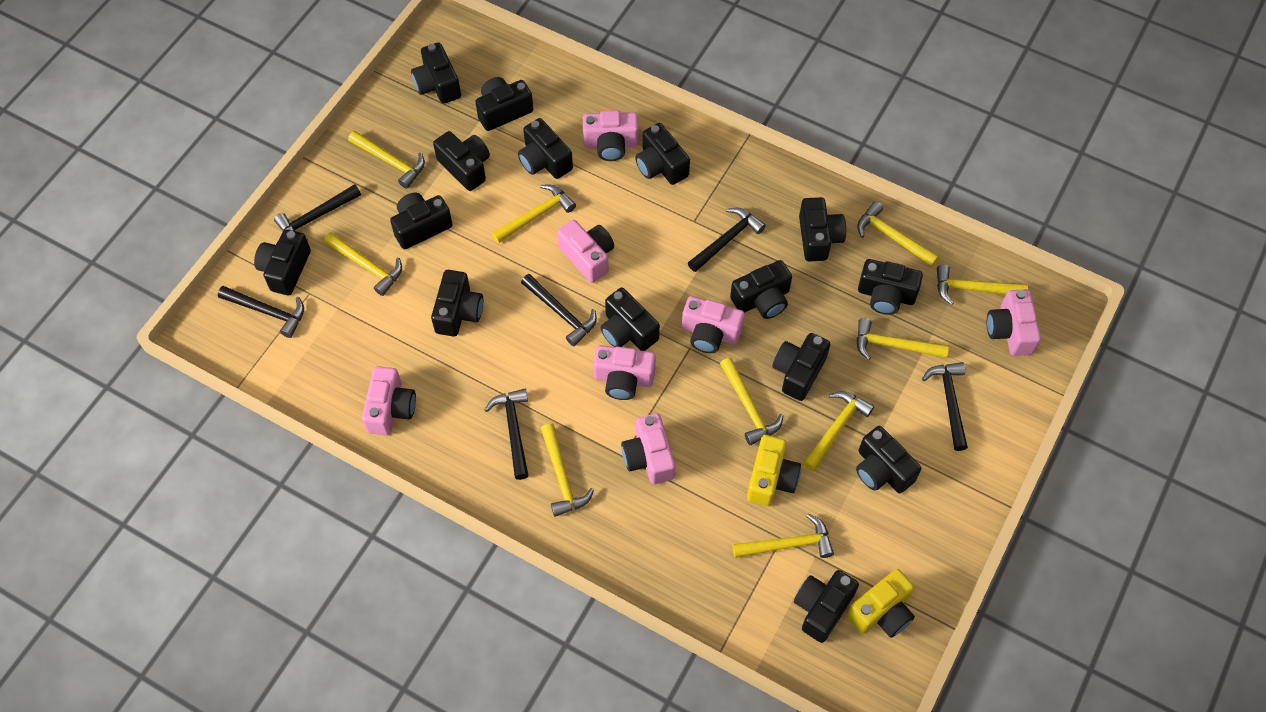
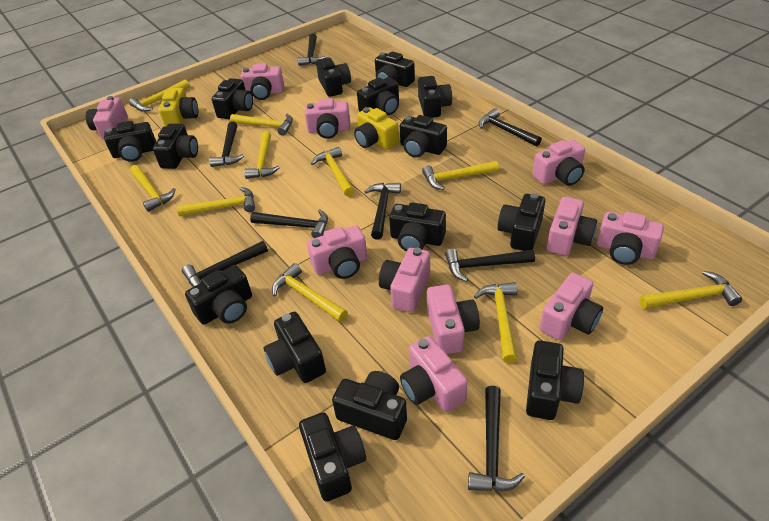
black hammer: [218,286,304,338] [274,184,361,241] [485,389,529,480] [521,274,597,346] [688,208,766,272] [922,362,968,451] = 6 -> [182,241,268,287] [209,121,244,167] [250,209,328,238] [298,33,325,66] [364,183,401,240] [445,249,535,282] [468,386,525,492] [478,108,542,146] = 8
pink camera: [362,366,416,435] [557,220,614,283] [583,110,639,161] [593,345,656,400] [621,414,675,484] [682,296,745,353] [987,289,1041,356] = 7 -> [86,96,128,139] [241,63,284,100] [305,98,350,139] [307,225,367,279] [379,248,430,312] [400,336,468,412] [427,285,480,354] [533,140,585,186] [540,273,603,340] [547,197,597,256] [597,212,664,265] = 11

